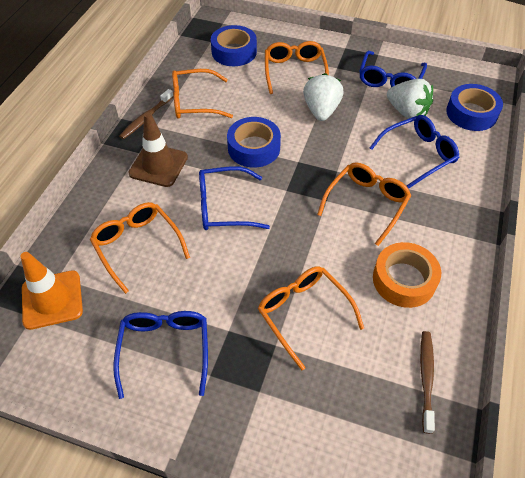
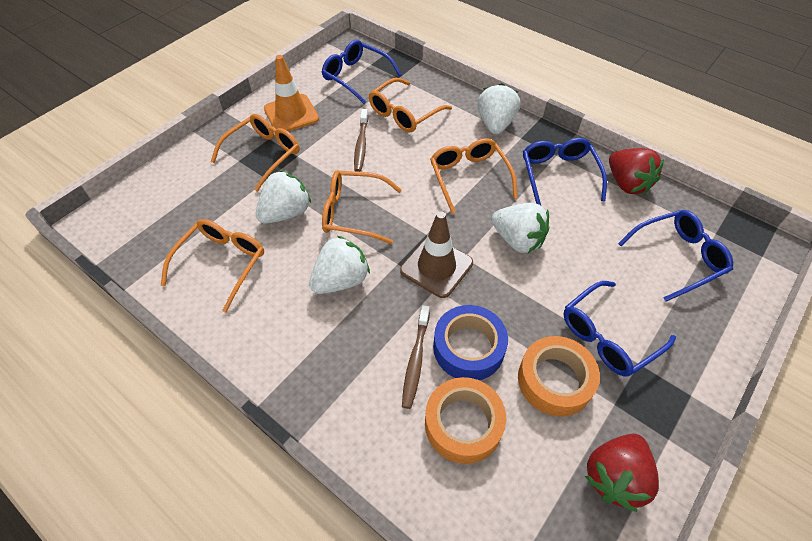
blue tape: [211,25,257,66] [227,117,281,168] [446,84,503,131] = 3 -> [433,305,508,380] = 1
orange tape: [373,242,441,308] = 1 -> [425,377,506,464] [518,336,600,417] = 2
red strawberry: none = 0 -> [585,434,659,512] [609,148,664,195] = 2
white strawberry: [303,73,343,121] [387,79,433,119] = 2 -> [256,170,311,224] [309,236,370,294] [477,83,520,135] [491,203,549,253] = 4

